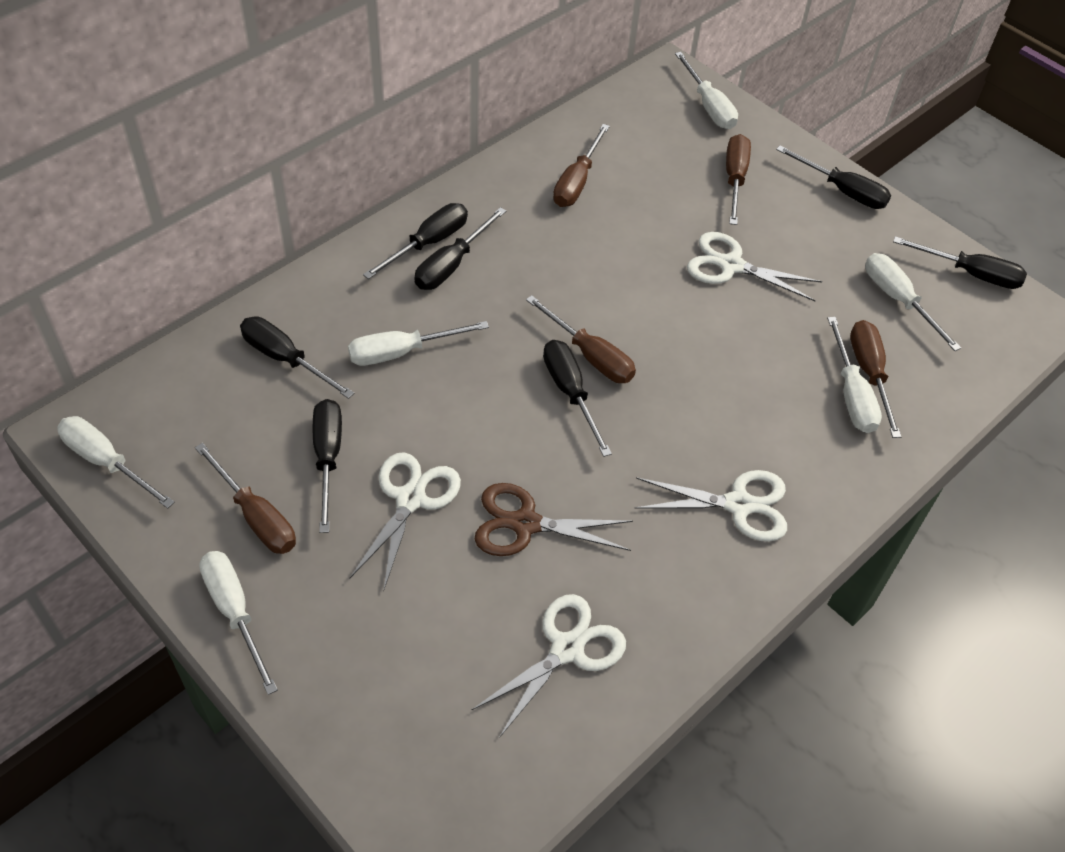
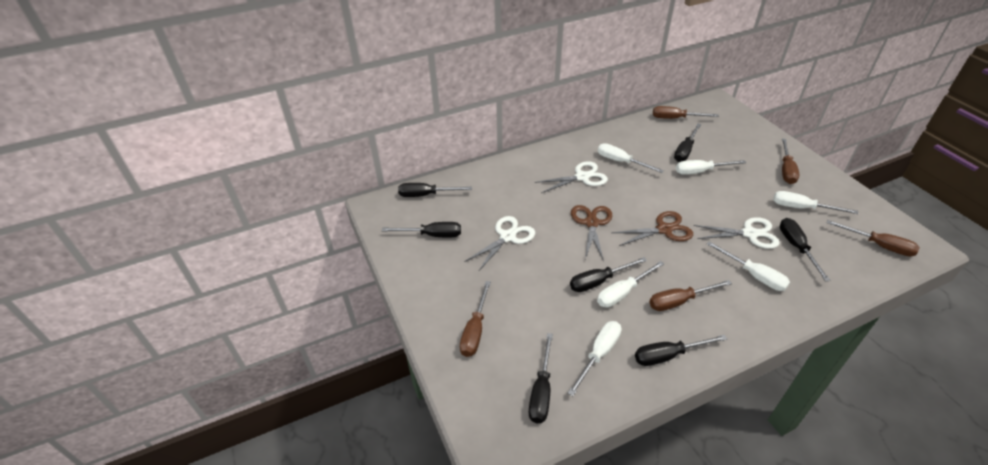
brown scissors: [475,483,633,556] = 1 -> [571,205,612,261] [611,211,693,246] = 2
white scissors: [349,453,461,589] [472,594,626,738] [634,470,787,542] [687,232,822,301] = 4 -> [464,216,535,272] [535,161,608,193] [694,217,780,249] = 3

